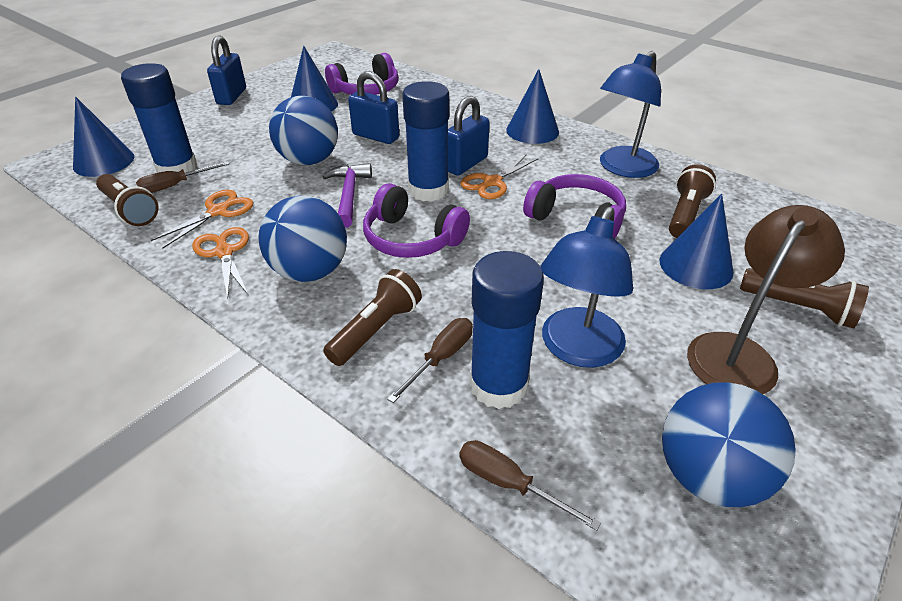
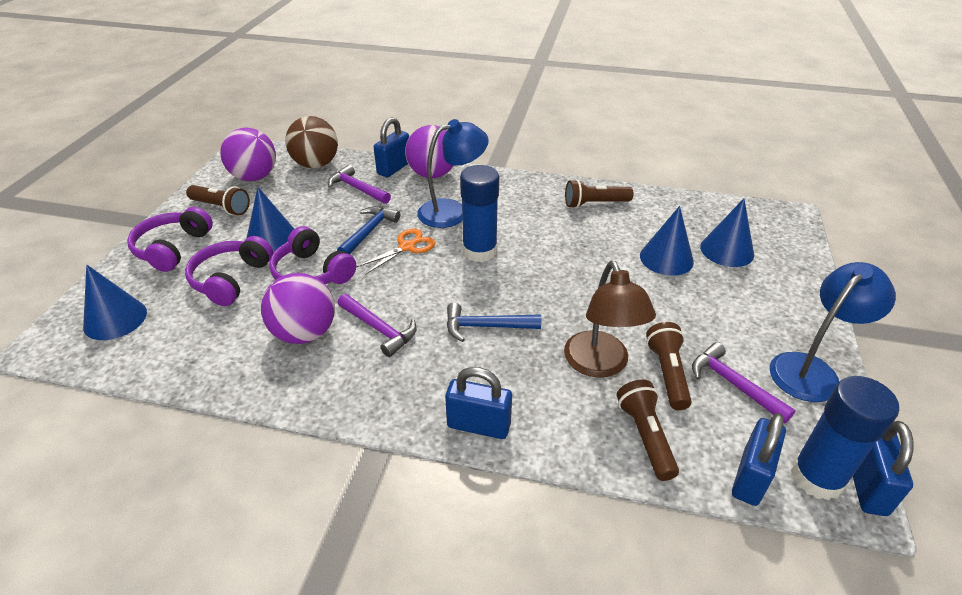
blue ball: [258,196,347,282] [269,96,338,165] [662,382,796,507] = 3 -> none = 0
blue glue stick: [121,63,197,173] [402,81,449,202] [470,251,544,409] = 3 -> [460,165,499,262] [791,376,899,500] = 2
blue hammer: none = 0 -> [337,206,400,255] [447,303,541,342] = 2
blue padlock: [207,35,246,105] [348,72,399,144] [448,96,490,176] = 3 -> [374,117,409,177] [445,367,512,439] [732,413,786,506] [853,421,914,516] = 4
brown ball: none = 0 -> [285,116,338,168] = 1
brown screwdriver: [136,161,230,193] [387,318,473,403] [459,440,601,531] = 3 -> none = 0
orange scissors: [151,190,254,249] [192,227,249,299] [461,154,539,199] = 3 -> [357,229,435,275] = 1
purple ball: none = 0 -> [220,128,276,181] [261,273,335,344] [405,125,454,179] = 3
purple hammer: [322,163,372,228] = 1 -> [328,165,391,204] [337,294,417,357] [692,342,796,423] = 3

